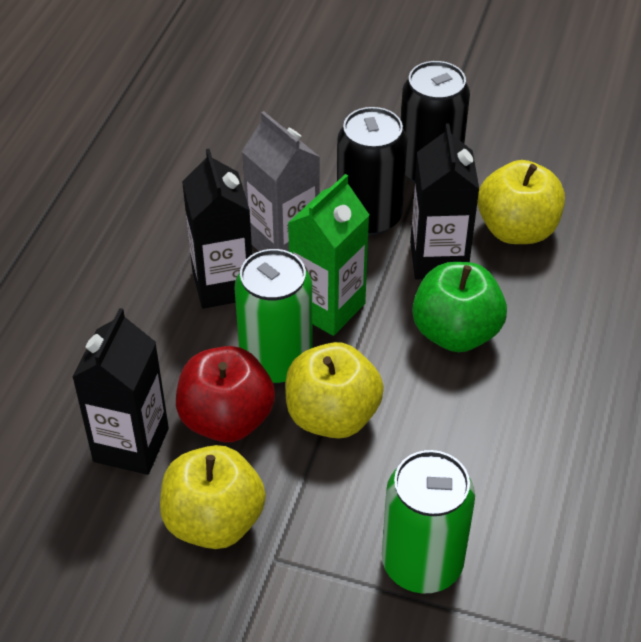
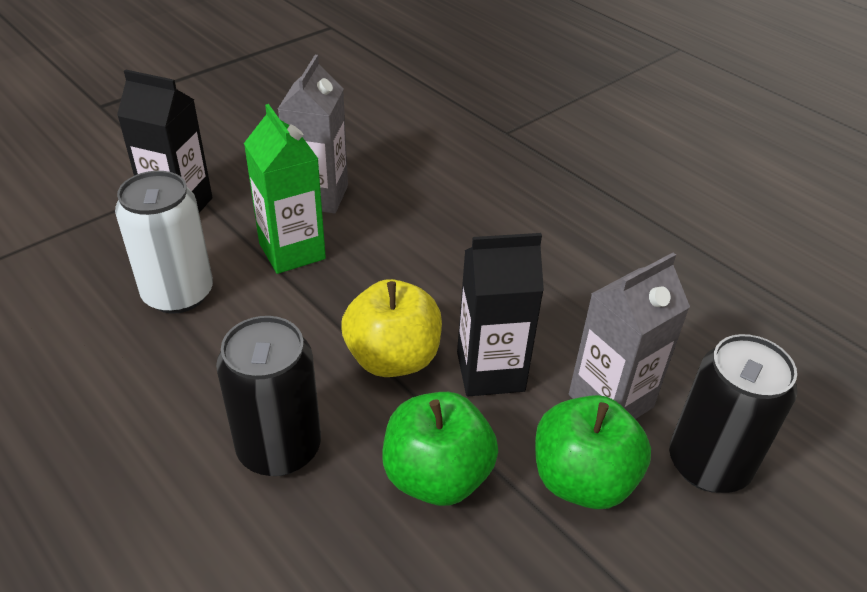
black carton: [72,308,169,475] [182,149,252,309] [410,123,479,279] = 3 -> [117,70,213,213] [457,233,544,396] = 2
green apple: [412,262,507,352] = 1 -> [383,392,498,506] [535,395,651,509] = 2
green can: [235,249,313,384] [382,450,475,594] = 2 -> none = 0
grey carton: [242,111,319,252] = 1 -> [278,55,348,214] [569,253,690,419] = 2
red apple: [176,346,275,442] = 1 -> none = 0
white can: none = 0 -> [115,171,213,314] = 1
yellow apple: [160,445,266,549] [285,342,384,439] [477,160,565,244] = 3 -> [341,279,442,377] = 1

